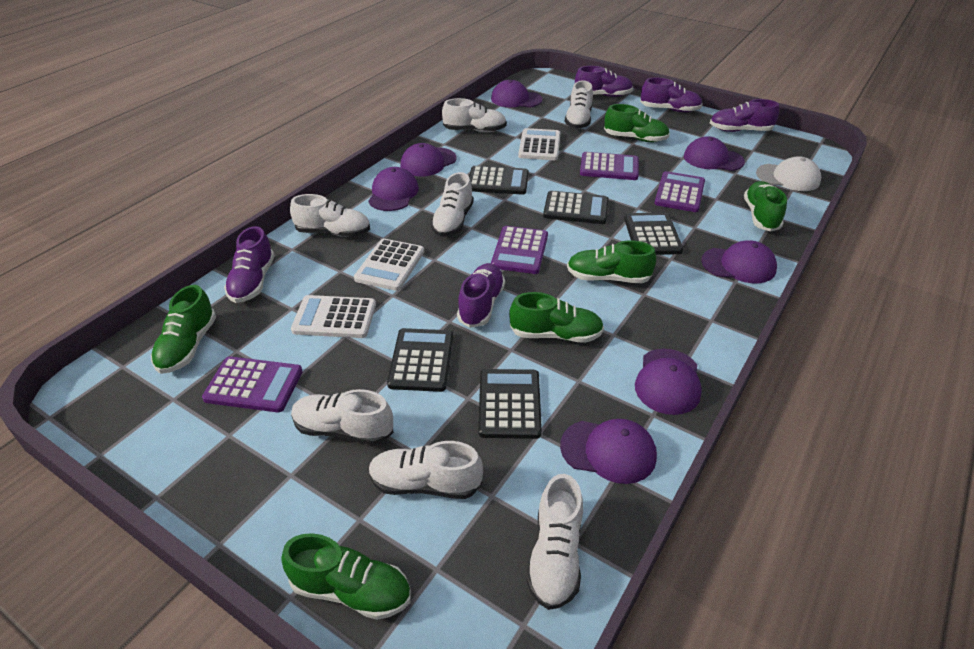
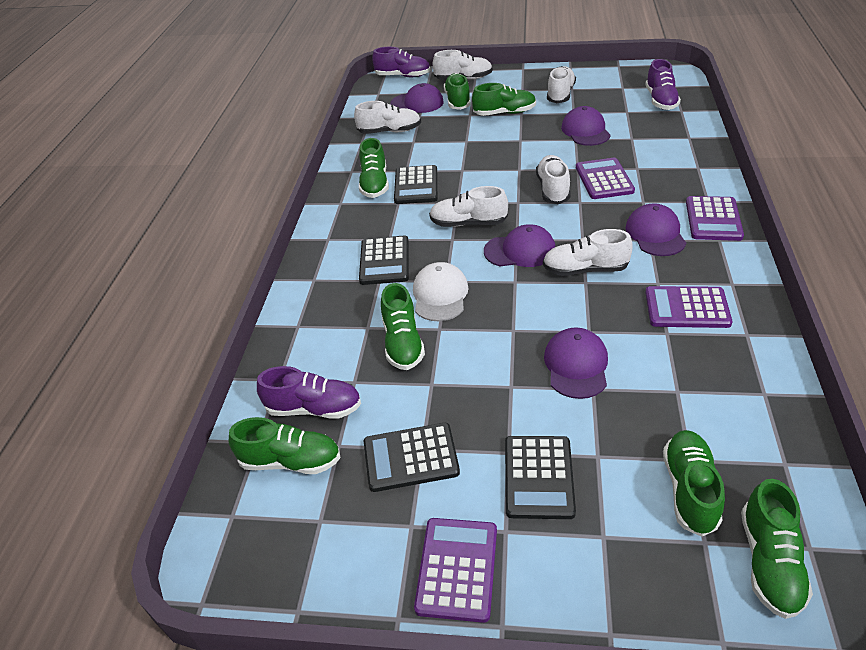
black calculator: [387,328,454,392] [469,166,529,195] [478,369,542,439] [543,191,609,224] [624,212,683,255] = 5 -> [359,236,409,285] [364,423,460,492] [394,165,438,204] [505,436,576,519] = 4
green shoe: [151,285,216,374] [281,533,411,620] [509,292,604,343] [567,240,656,283] [604,104,670,142] [744,181,787,232] = 6 -> [229,417,341,474] [359,138,389,198] [381,283,425,370] [444,73,471,110] [472,83,536,116] [663,430,725,537] [741,479,813,619] = 7
purple cap: [368,167,419,211] [400,143,456,177] [491,80,542,108] [560,419,657,484] [635,349,702,415] [684,136,745,171] [701,240,777,283] = 7 -> [390,83,444,113] [484,224,556,267] [544,327,608,399] [561,106,611,146] [625,203,686,256] = 5
purple shoe: [224,226,275,303] [457,263,505,328] [575,66,633,97] [640,77,703,112] [710,99,779,132] = 5 -> [257,366,361,419] [372,47,431,77] [645,59,681,110] = 3
white calculator: [291,295,376,338] [354,239,424,291] [518,128,561,160] = 3 -> none = 0
white shoe: [290,194,370,237] [291,389,393,445] [369,441,483,499] [431,172,474,237] [442,98,507,132] [526,474,583,610] [565,80,593,129] = 7 -> [354,101,421,134] [429,186,508,227] [433,50,493,80] [536,155,571,204] [543,229,633,276] [547,66,576,103] = 6

